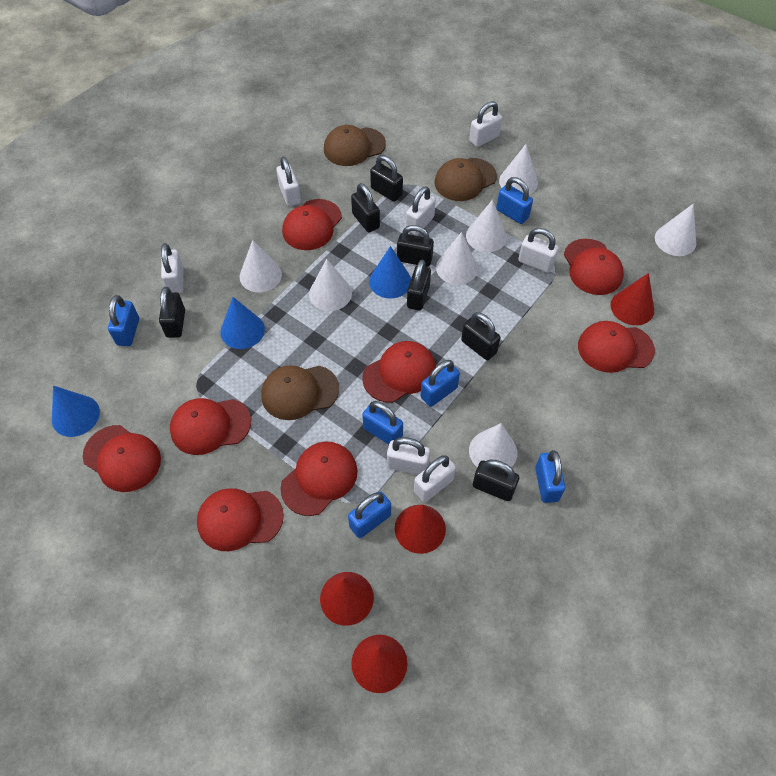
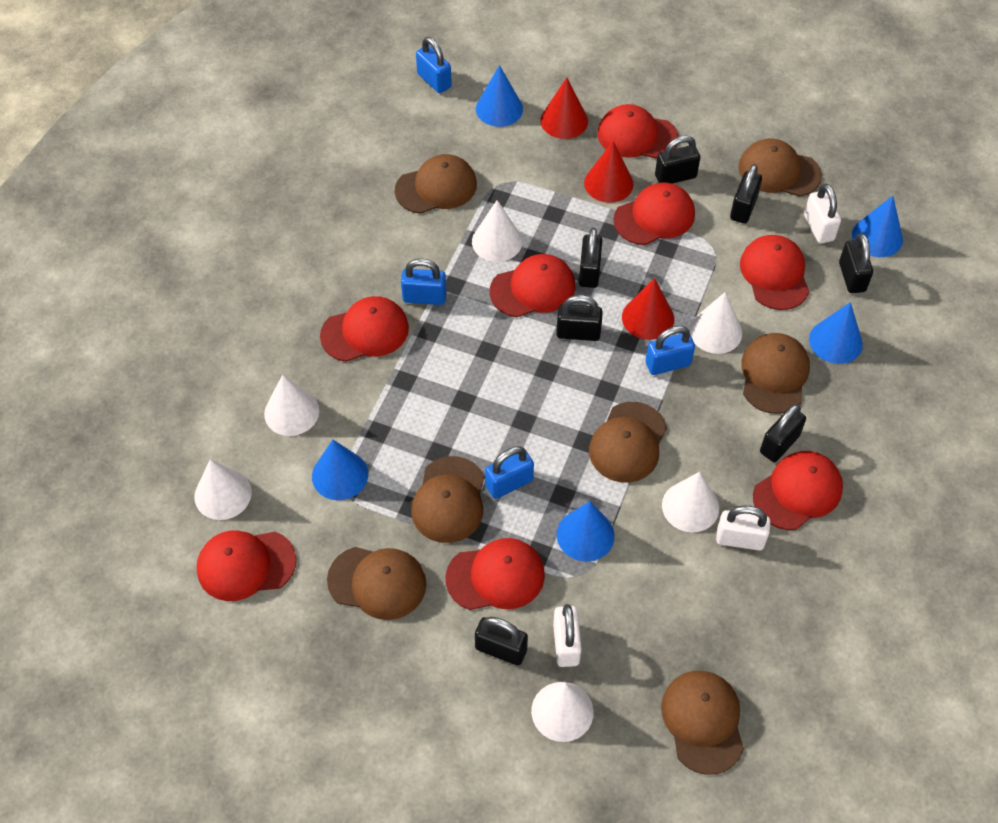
blue cone: [52,386,100,437] [221,297,265,349] [369,246,411,299] = 3 -> [312,440,368,500] [476,65,523,127] [557,501,615,562] [809,302,863,364] [852,196,903,257] = 5
blue padlock: [108,295,139,346] [348,491,391,538] [362,401,403,445] [421,360,460,407] [496,177,533,224] [535,450,565,503] = 6 -> [401,258,447,305] [416,37,452,93] [485,446,534,499] [645,326,695,375] = 4
brown cap: [261,365,339,420] [324,125,386,166] [435,158,497,201] = 3 -> [327,547,426,620] [395,154,477,214] [411,456,484,543] [589,402,667,483] [661,671,744,775] [738,138,822,197] [741,333,810,414] = 7
red cone: [320,572,374,626] [351,635,407,693] [395,505,446,554] [611,273,654,325] = 4 -> [540,77,588,139] [584,141,633,203] [622,278,674,340] = 3
white cone: [240,240,282,293] [309,259,352,311] [436,232,478,285] [466,200,507,252] [469,423,517,468] [499,144,538,194] [655,204,696,256] = 7 -> [195,459,252,520] [264,375,319,436] [472,200,522,262] [531,682,594,742] [662,472,719,533] [689,292,742,354] = 6
white padlock: [161,243,183,293] [276,157,301,206] [387,437,430,475] [406,186,436,235] [414,455,456,502] [469,101,502,147] [518,228,559,273] = 7 -> [553,604,581,667] [716,505,770,551] [804,184,841,243] = 3

